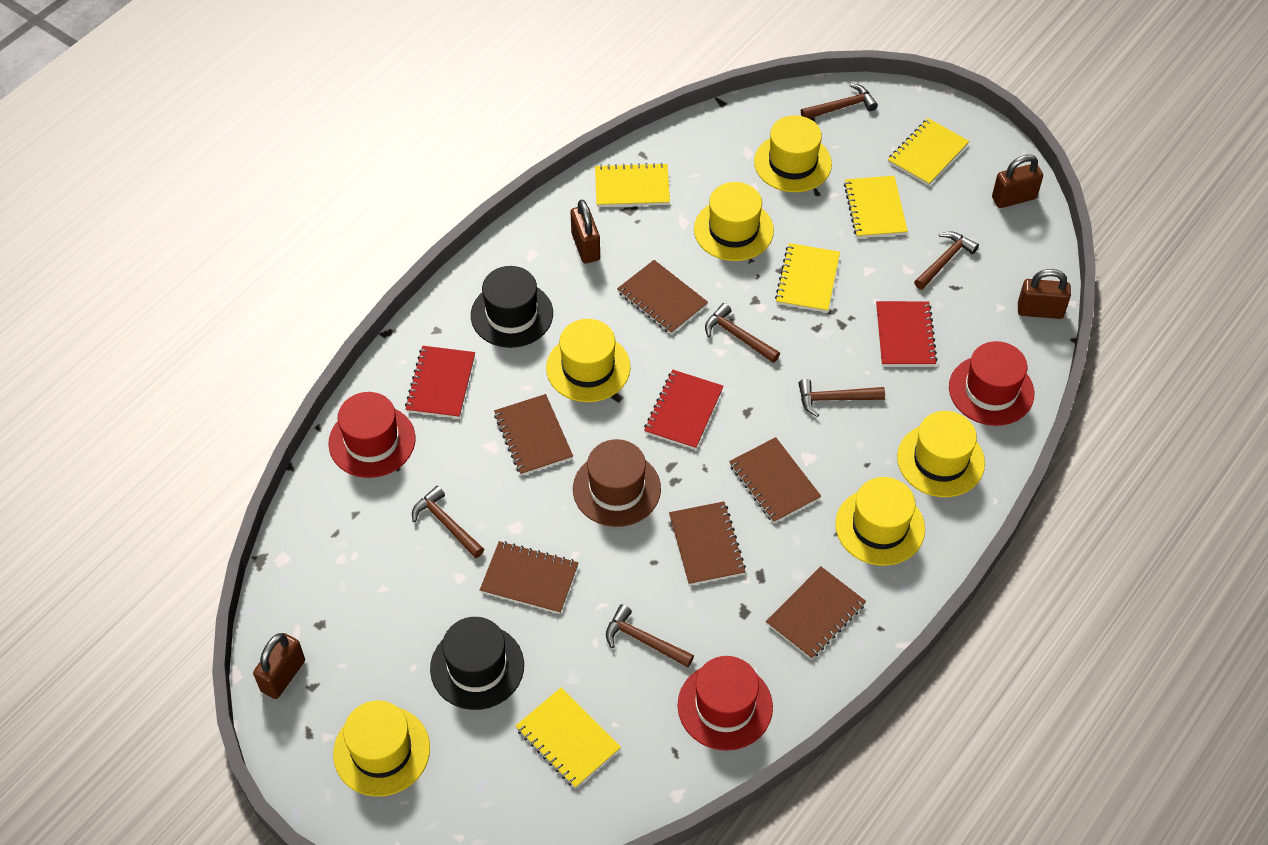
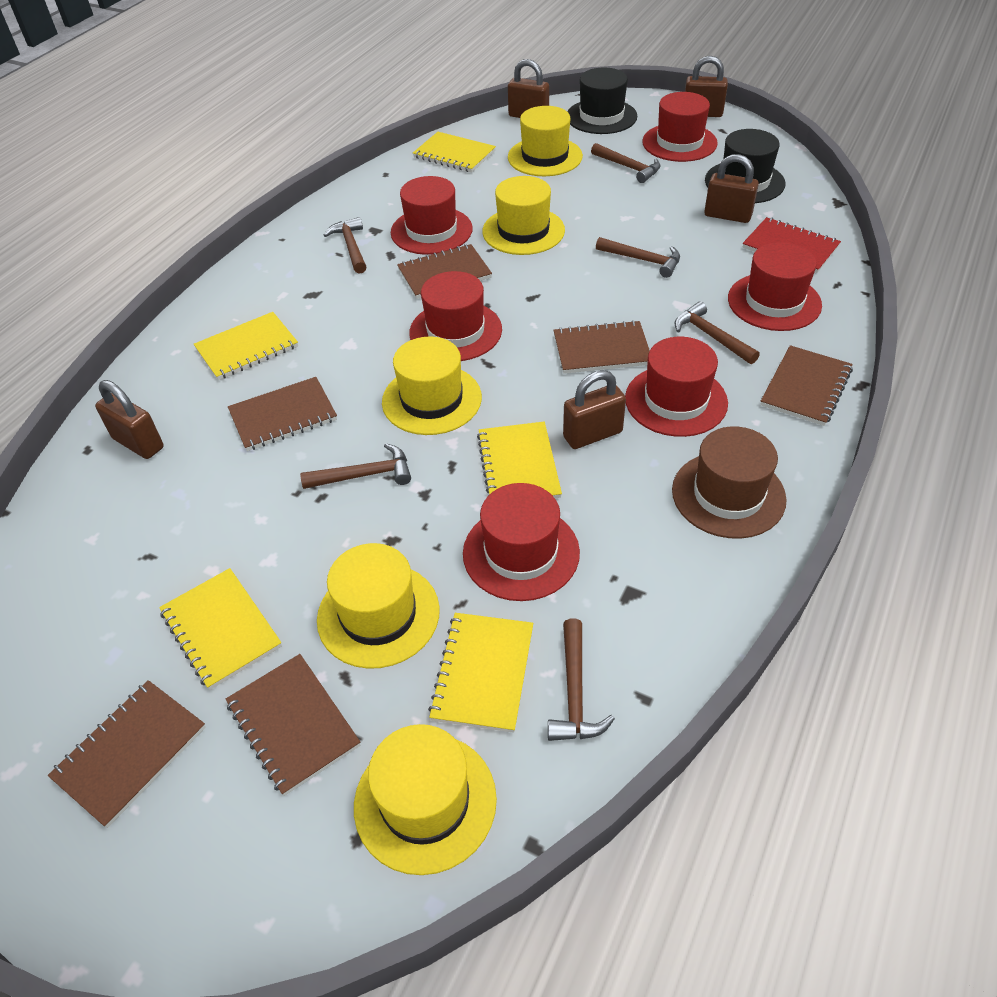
brown padlock: [253,633,305,699] [571,200,600,263] [992,154,1043,208] [1018,269,1071,319] = 4 -> [95,380,164,459] [508,59,549,118] [563,370,626,449] [685,56,728,117] [704,154,759,223] = 5
red hat: [328,392,416,478] [678,656,773,750] [949,341,1034,426] = 3 -> [391,176,473,255] [409,271,502,361] [463,483,580,601] [625,337,728,437] [642,92,718,162] [728,242,822,331] = 6
red notebook: [405,346,475,418] [644,370,723,450] [876,301,938,366] = 3 -> [743,217,841,273] = 1
yellow hat: [333,700,430,797] [546,319,631,402] [694,182,774,261] [754,115,832,192] [835,477,925,566] [897,411,985,497] = 6 -> [317,543,440,669] [354,724,497,875] [382,336,482,435] [482,176,565,255] [508,106,583,176] = 5

